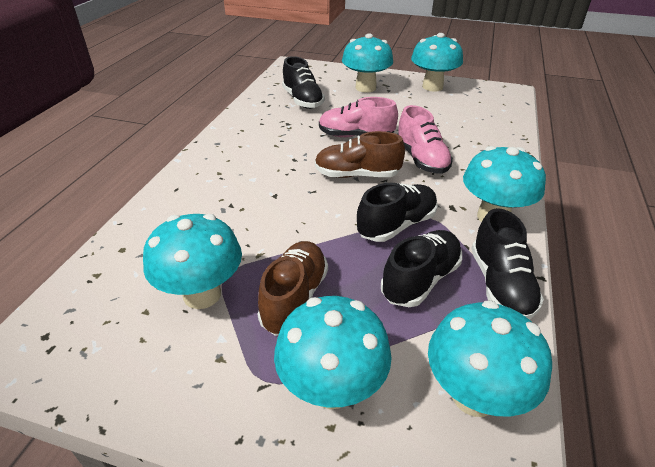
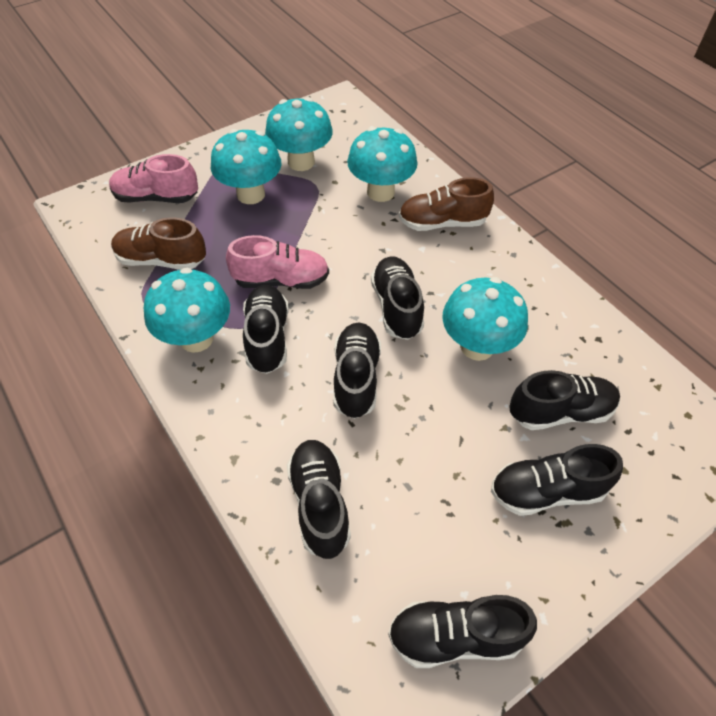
black shoe: [282,56,325,109] [357,182,438,242] [381,230,462,307] [471,208,544,319] = 4 -> [243,285,288,374] [287,440,351,559] [333,323,381,419] [371,256,424,340] [388,595,537,668] [491,444,623,516] [509,370,620,430] = 7
turquoise mushroom: [143,214,242,309] [274,296,392,409] [342,33,393,93] [411,33,463,92] [428,300,552,417] [463,146,546,222] = 6 -> [144,268,230,353] [211,129,281,204] [265,97,333,171] [347,127,417,202] [442,277,528,361] = 5

